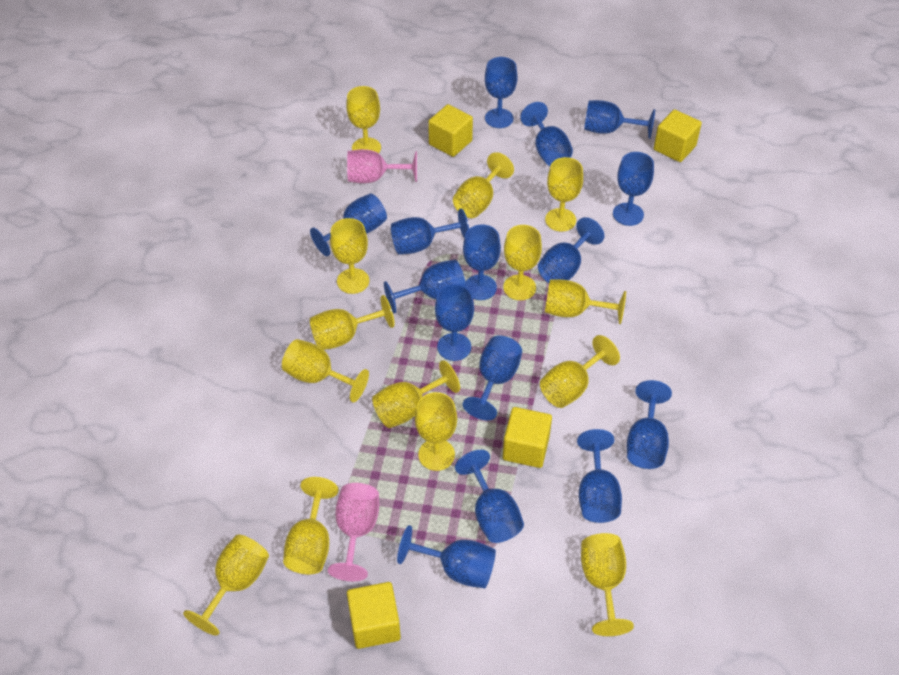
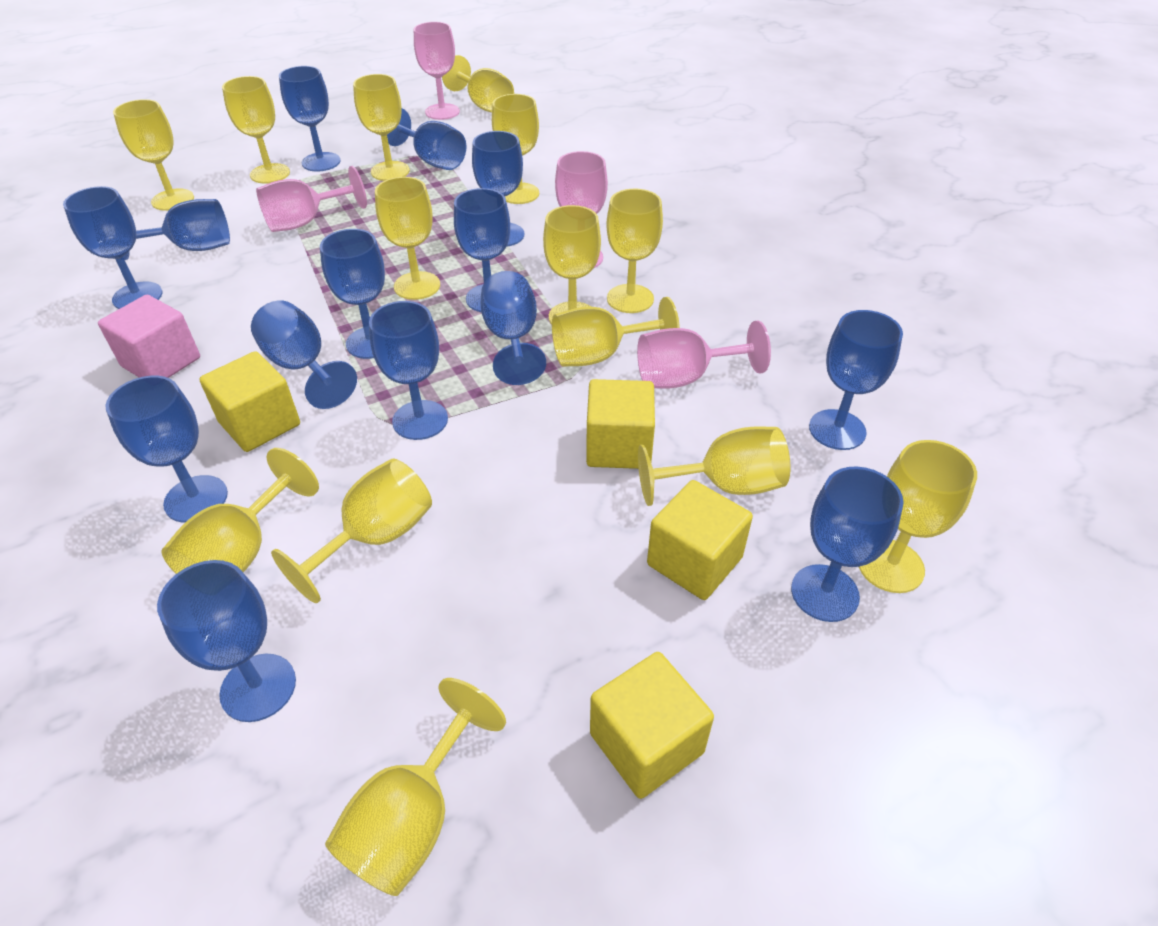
blue goblet: [310,194,387,256] [384,260,466,313] [391,208,469,255] [397,525,496,588] [435,284,474,361] [455,450,524,543] [463,224,501,300] [463,336,522,420] [485,57,517,128] [520,102,573,166] [538,217,604,283] [577,429,622,523] [584,100,655,139] [613,152,654,226] [627,380,672,469] = 15 -> [63,186,162,309] [105,376,228,523] [123,199,230,260] [157,560,296,722] [251,301,357,409] [279,66,340,172] [320,229,385,359] [369,301,448,440] [387,108,466,170] [454,188,510,312] [472,131,524,247] [481,271,546,385] [791,466,904,622] [809,310,903,450] = 14
pink cube: none = 0 -> [98,295,200,378] = 1
pink goblet: [328,483,379,581] [347,149,417,183] = 2 -> [256,166,367,232] [414,22,460,120] [555,151,608,268] [637,320,771,388] = 4

